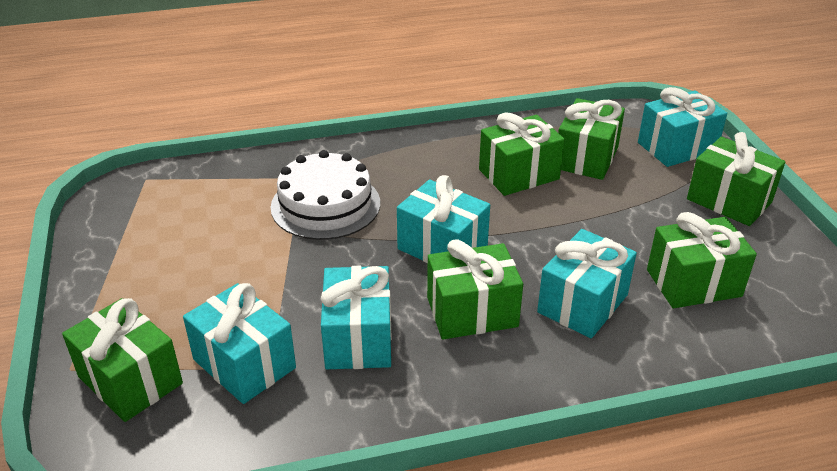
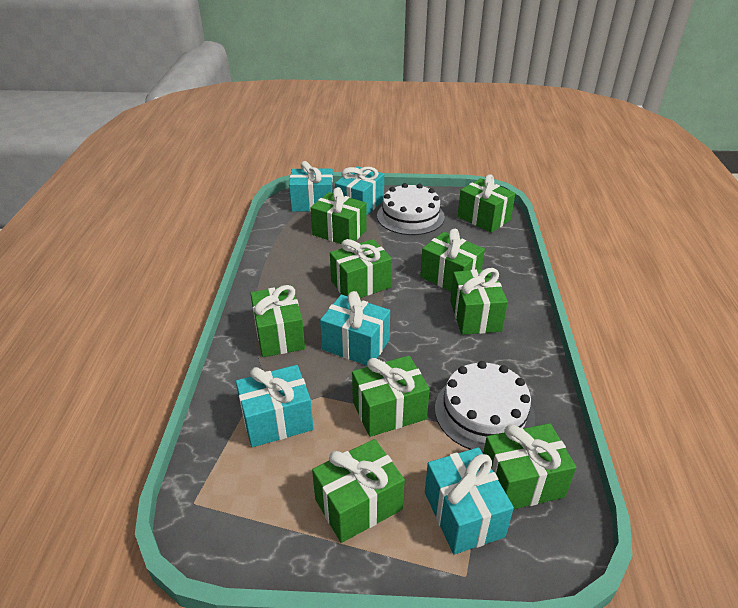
green gift: [62,298,183,422] [427,239,523,340] [479,112,565,196] [558,98,625,180] [647,212,757,308] [687,132,785,226] = 6 -> [250,285,305,357] [310,187,367,244] [312,439,405,543] [330,239,392,298] [352,356,430,437] [420,229,485,291] [450,268,508,335] [458,174,516,233] [483,423,576,509] = 9
white cake: [271,150,380,240] = 1 -> [377,183,445,235] [435,361,535,453] = 2

